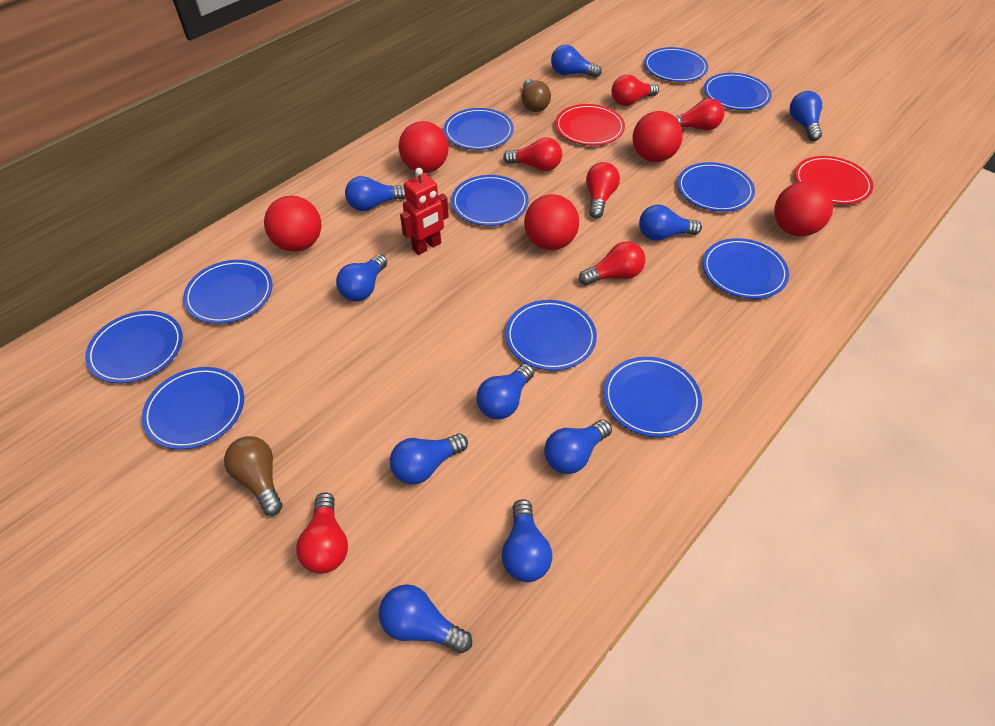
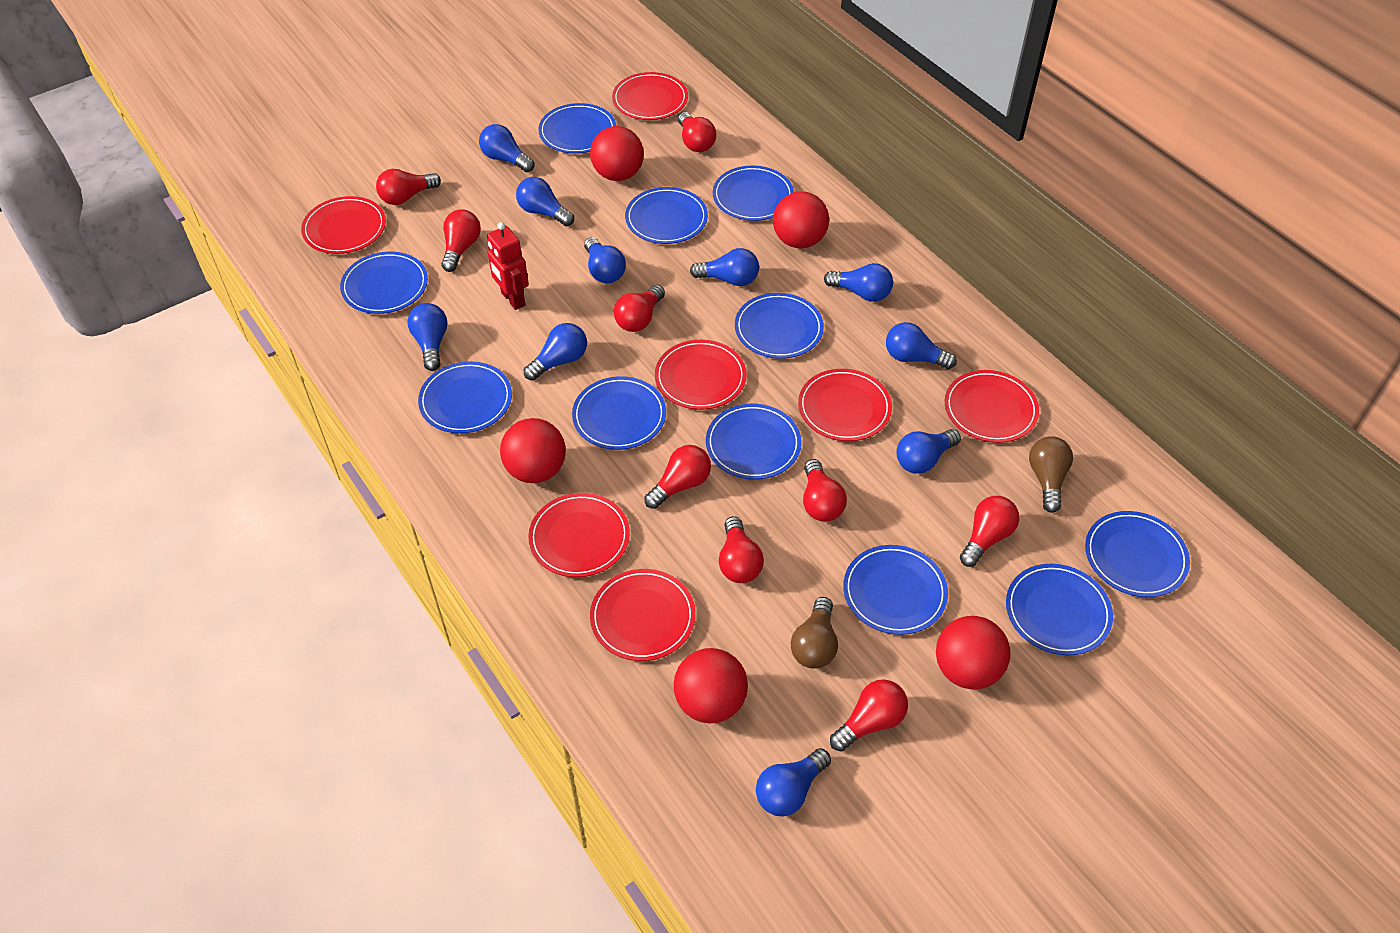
red light bulb: [296,492,348,574] [503,137,562,171] [579,241,645,285] [586,162,620,218] [611,74,659,106] [674,98,724,130] = 6 -> [376,169,441,205] [441,209,481,272] [614,285,665,332] [644,445,711,509] [678,112,716,152] [719,516,764,583] [803,459,847,522] [830,679,908,752] [960,496,1019,567] = 9
red plate: [555,104,625,145] [795,156,873,204] = 2 -> [301,196,386,254] [528,493,630,577] [590,569,696,661] [612,72,688,120] [655,340,747,410] [798,369,892,441] [945,370,1039,443] = 7

